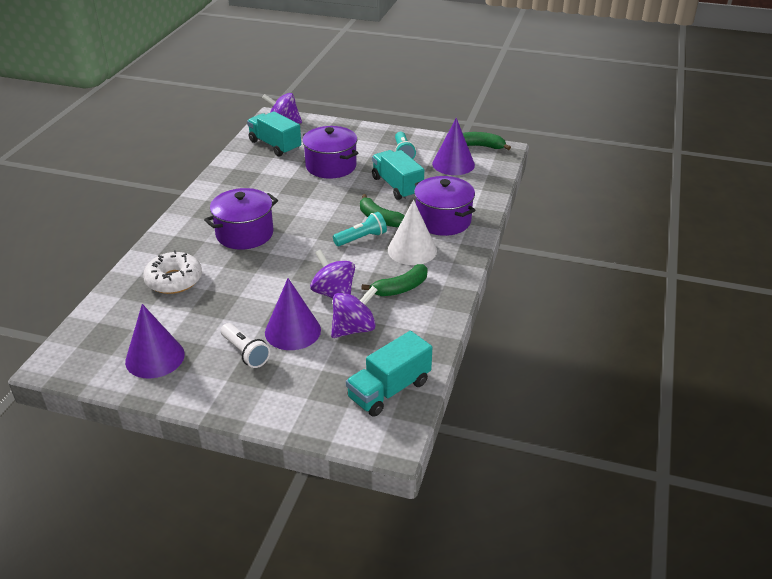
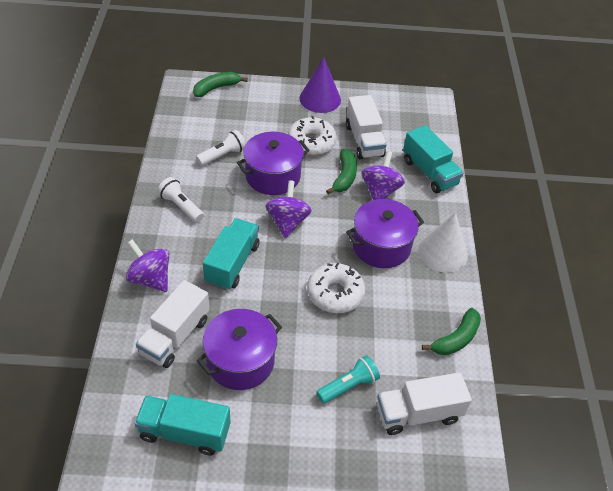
purple cone: [125,304,185,378] [265,278,321,350] [432,118,475,175] = 3 -> [299,58,341,113] = 1
turquoise flashlight: [333,212,387,246] [395,132,416,159] = 2 -> [316,355,380,404] = 1
white donut: [143,250,202,294] = 1 -> [288,116,337,155] [307,263,365,313] = 2
white flashlight: [221,323,270,368] = 1 -> [157,177,204,223] [196,130,246,166] = 2
white truck: none = 0 -> [136,280,209,368] [346,95,387,159] [377,372,472,435] = 3

